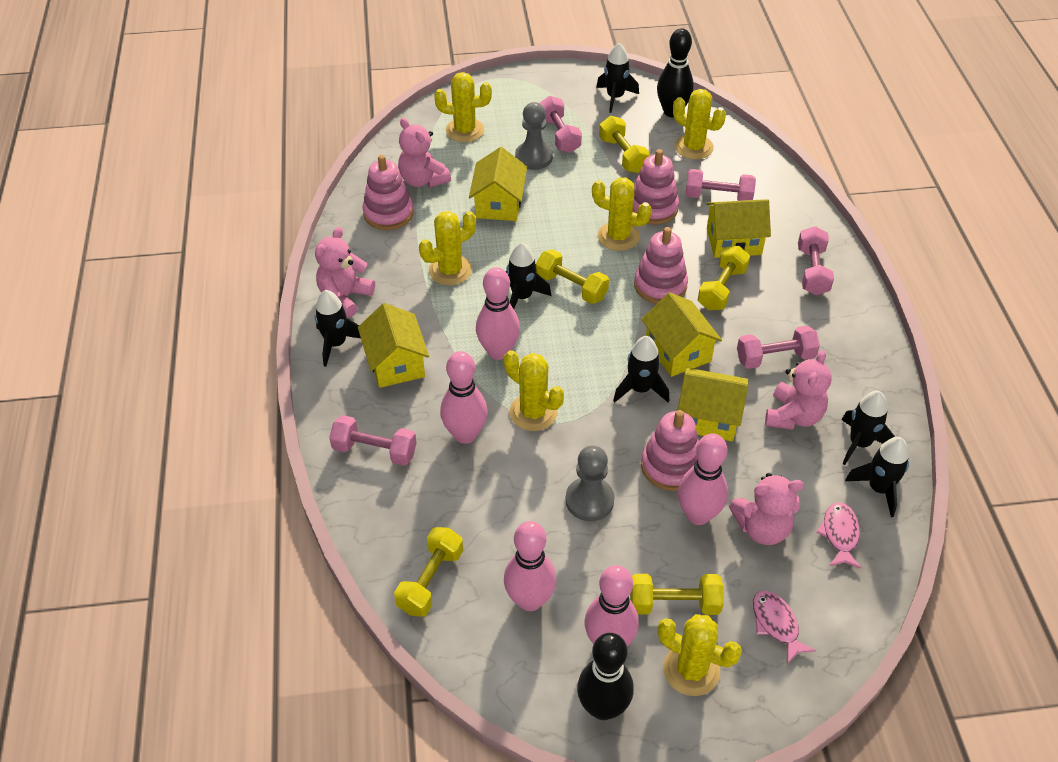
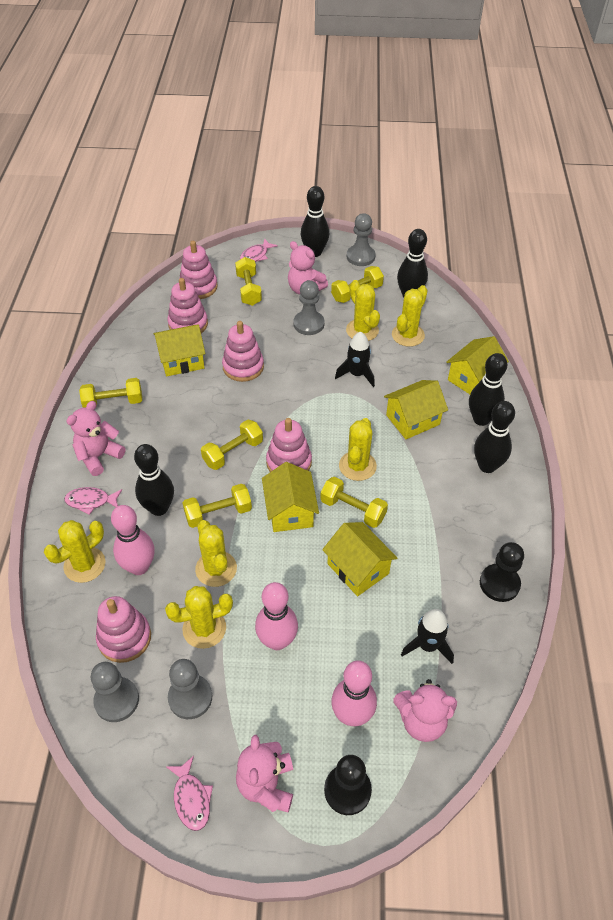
black bowling pin: [577,633,634,720] [657,28,694,118] = 2 -> [134,444,174,516] [300,186,329,257] [397,229,428,298] [469,353,508,426] [474,401,515,473] = 5
black pawn: none = 0 -> [324,755,372,815] [480,542,524,602] = 2
black rocket: [314,290,361,367] [506,243,551,309] [596,43,639,113] [613,336,669,402] [842,391,895,465] [845,437,909,517] = 6 -> [335,332,375,387] [401,609,454,664] = 2
grey pawn: [515,102,553,170] [565,446,614,521] = 2 -> [91,662,139,722] [168,659,212,719] [293,280,325,335] [347,213,376,266] = 4
pink bowling pin: [440,351,488,444] [476,267,520,360] [504,521,556,611] [585,565,639,646] [678,433,728,525] = 5 -> [111,505,155,575] [255,582,298,650] [331,661,377,726] = 3
pink dumbbell: [329,415,417,466] [540,96,582,153] [685,169,756,201] [737,326,820,369] [798,226,834,295] = 5 -> none = 0
pink fish: [753,590,816,664] [816,502,862,569] = 2 -> [64,487,122,515] [166,756,213,831] [240,239,278,262] = 3
pink stacking toy: [362,155,414,230] [633,149,679,225] [634,227,688,304] [641,410,699,491] = 4 -> [96,596,151,663] [167,278,208,333] [179,241,218,299] [222,321,264,382] [266,418,312,472] = 5
yellow dumbbell: [394,527,463,617] [536,249,609,304] [599,116,650,173] [630,574,724,615] [698,246,750,310] = 5 -> [79,378,142,408] [182,484,252,528] [201,420,263,470] [235,257,262,306] [320,477,388,528] [331,266,384,303] = 6

